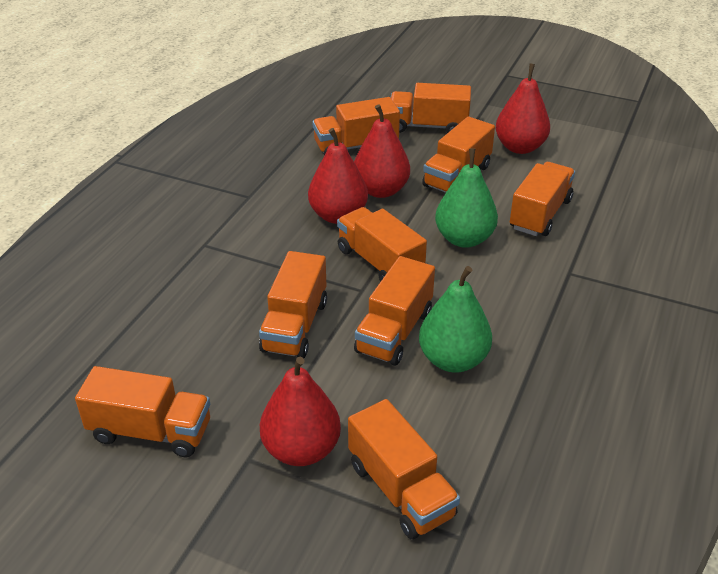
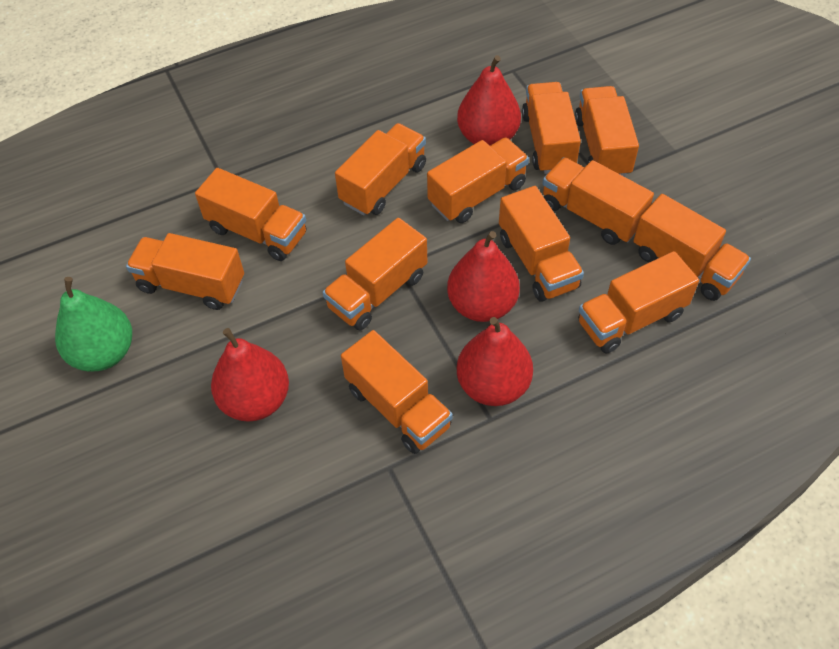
green pear: [419,266,492,373] [435,148,498,248] = 2 -> [55,277,132,372] = 1
orange truck: [75,366,210,457] [259,251,327,358] [313,97,400,156] [337,207,427,282] [348,399,460,539] [354,256,435,366] [391,83,471,133] [422,117,495,193] [510,162,575,236] = 9 -> [126,233,244,310] [195,168,306,261] [323,218,427,331] [335,123,426,216] [341,330,453,454] [427,137,529,223] [499,186,584,302] [522,82,581,174] [542,157,654,245] [575,86,639,177] [578,251,699,354] [634,194,751,301] = 12

